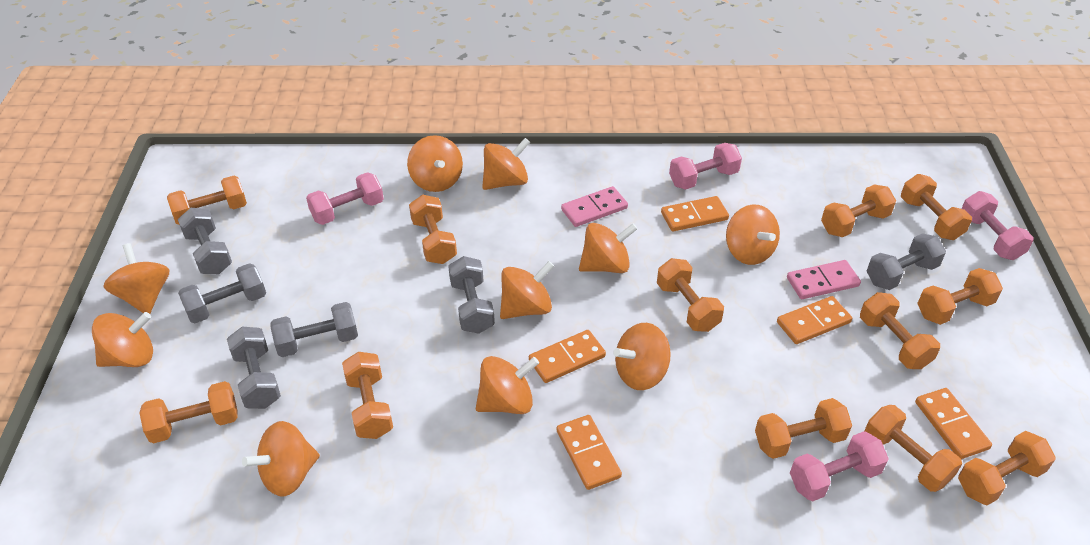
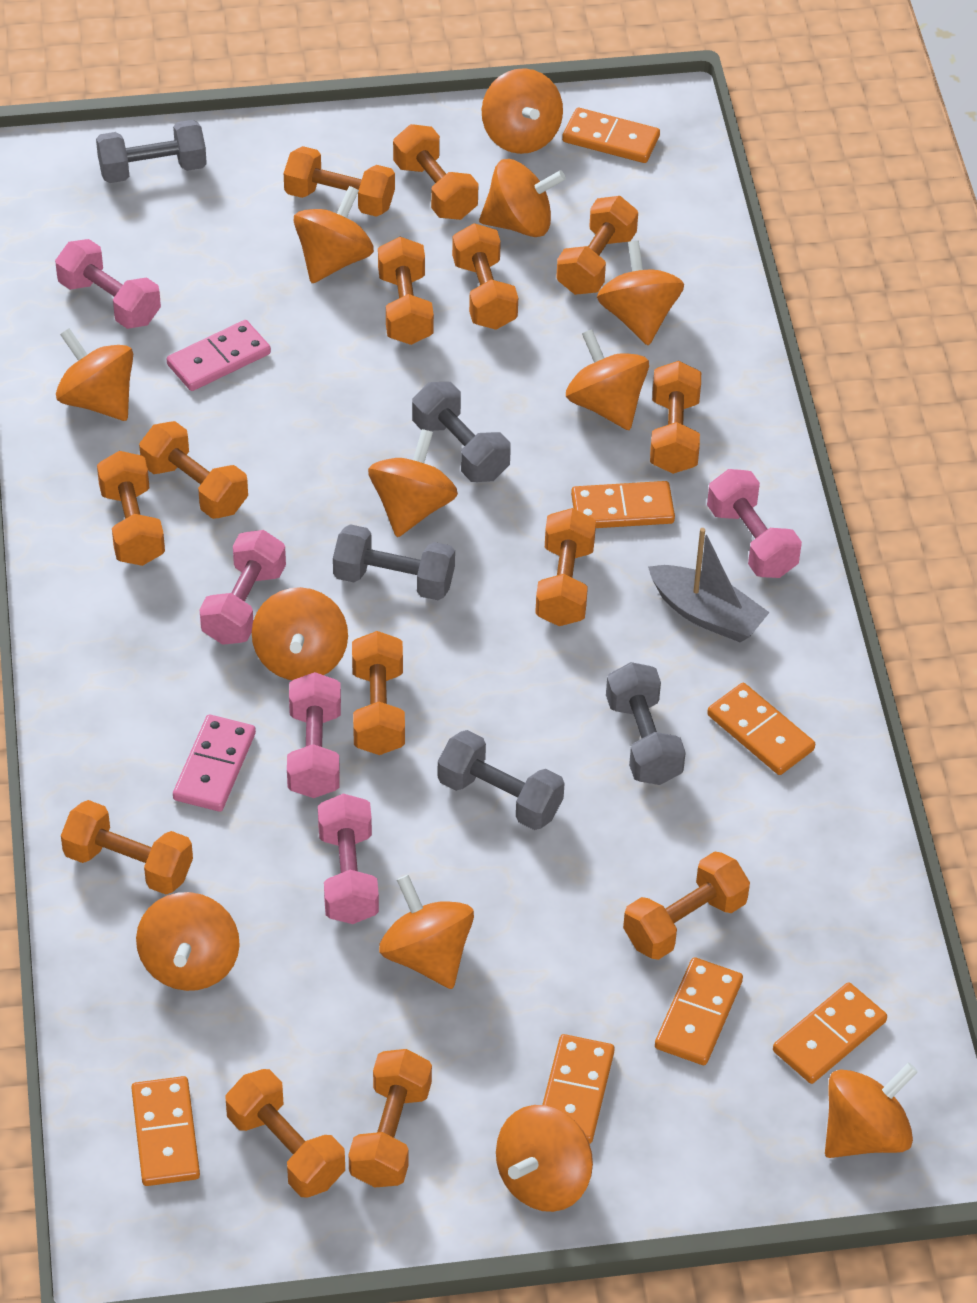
grey boat: none = 0 -> [648,528,770,643] = 1
grey dumbbell: [178,208,232,274] [178,263,266,323] [227,327,281,409] [270,302,358,357] [448,256,495,334] [866,233,946,290] = 6 -> [96,120,207,183] [333,524,455,600] [412,382,511,482] [437,730,565,830] [606,662,686,785] = 5
orange domino: [529,330,606,383] [557,415,622,490] [661,196,729,232] [777,296,852,344] [915,388,992,459] = 5 -> [131,1076,200,1186] [542,1034,615,1144] [562,108,660,163] [571,481,675,528] [655,957,743,1065] [707,683,815,775] [773,982,887,1084] = 7
orange dumbbell: [140,381,238,444] [167,176,247,225] [342,352,393,439] [409,195,457,264] [657,258,724,332] [755,398,852,459] [821,185,896,237] [860,292,940,369] [865,405,962,492] [901,174,972,240] [917,268,1003,325] [958,431,1055,505] = 12 -> [61,800,193,894] [97,451,165,566] [139,421,248,519] [225,1069,345,1198] [284,146,395,217] [349,1049,432,1187] [352,631,405,755] [378,237,434,345] [393,124,479,220] [452,223,518,330] [535,508,596,626] [556,196,638,295] [623,851,750,960] [650,361,701,474] = 14
orange spinning top: [92,312,153,367] [103,243,169,314] [242,421,320,496] [407,135,463,192] [476,356,539,414] [482,138,530,190] [500,261,554,319] [579,223,637,273] [613,323,671,390] [726,204,780,265] = 10 -> [56,328,133,421] [136,892,240,991] [252,587,348,680] [294,186,374,283] [368,429,458,537] [379,875,474,989] [479,159,566,237] [482,68,563,154] [496,1105,593,1212] [566,329,649,430] [597,240,684,345] [825,1062,918,1158] = 12
pink dumbbell: [306,172,384,225] [669,143,742,190] [790,431,889,501] [961,191,1034,260] = 4 -> [55,239,161,329] [199,530,286,645] [287,672,341,798] [318,794,379,924] [707,469,802,578] = 5

